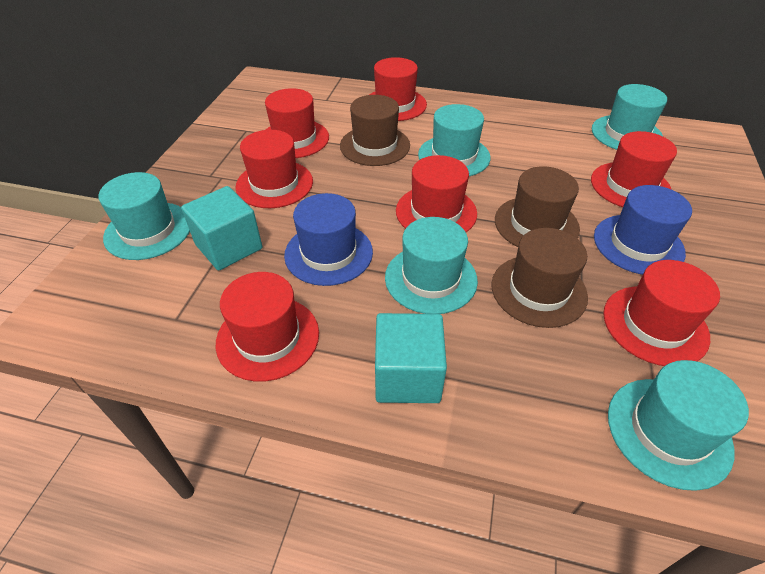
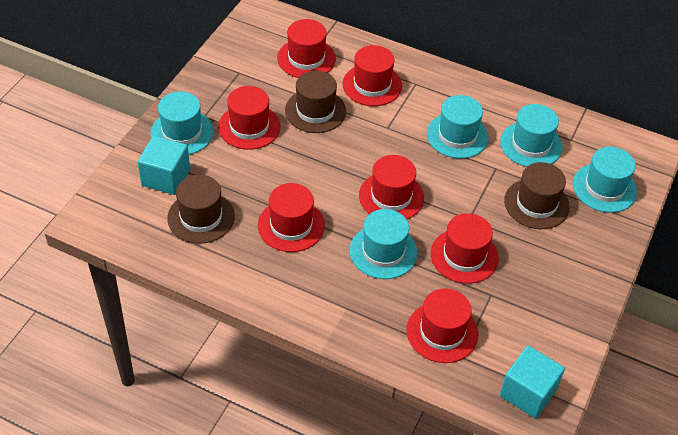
blue hat: [284,193,373,286] [594,185,692,275] = 2 -> none = 0

